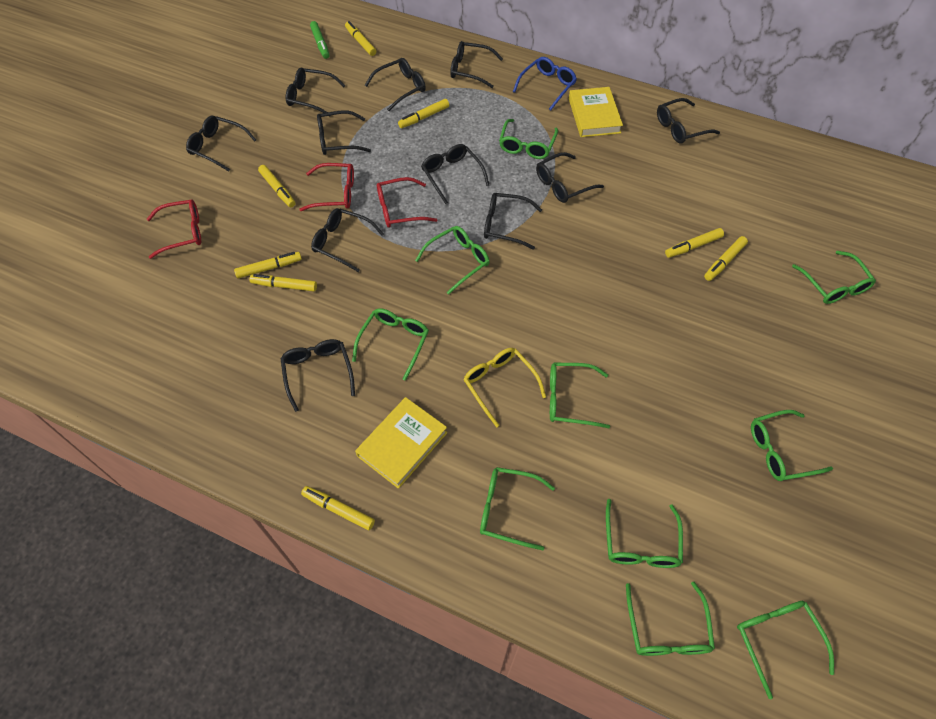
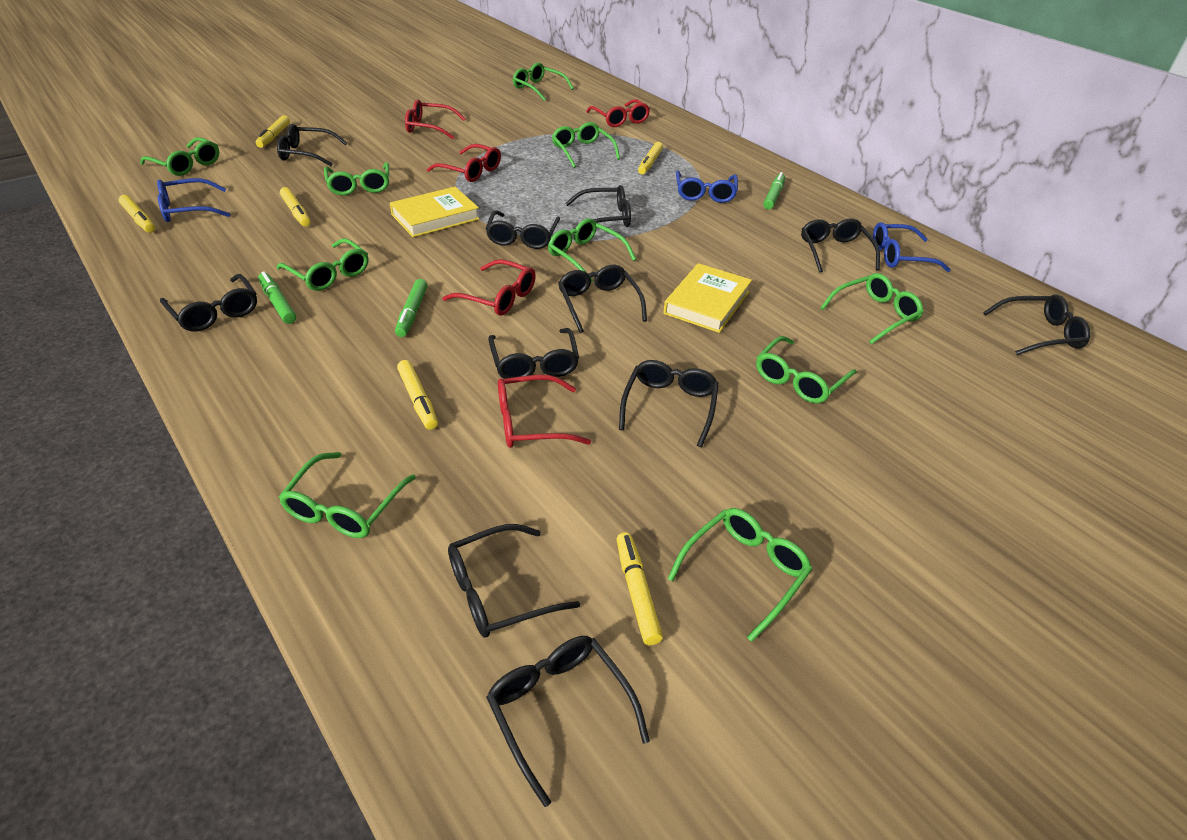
blue glasses: [513,57,577,111] = 1 -> [157,178,231,222] [676,170,738,203] [873,222,951,272] = 3
green marker: [310,21,330,59] = 1 -> [258,271,296,324] [395,279,428,337] [763,172,785,209] = 3
red glasses: [147,199,201,259] [299,163,354,211] [377,177,437,228] = 3 -> [405,99,466,139] [427,144,501,182] [442,259,536,316] [498,375,591,448] [586,99,650,127] = 5
yellow glasses: [463,348,546,427] = 1 -> none = 0
yellow marker: [234,252,302,278] [249,274,317,291] [258,165,296,207] [301,486,375,530] [345,21,376,56] [398,99,449,128] [665,228,724,258] [704,236,748,281] = 8 -> [119,195,155,233] [256,115,290,148] [280,187,311,227] [397,360,438,430] [616,532,663,645] [638,142,663,174] = 6

